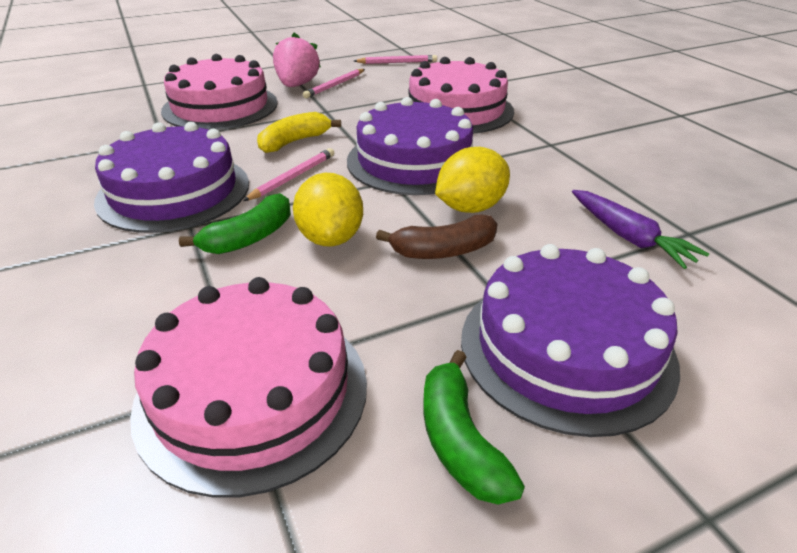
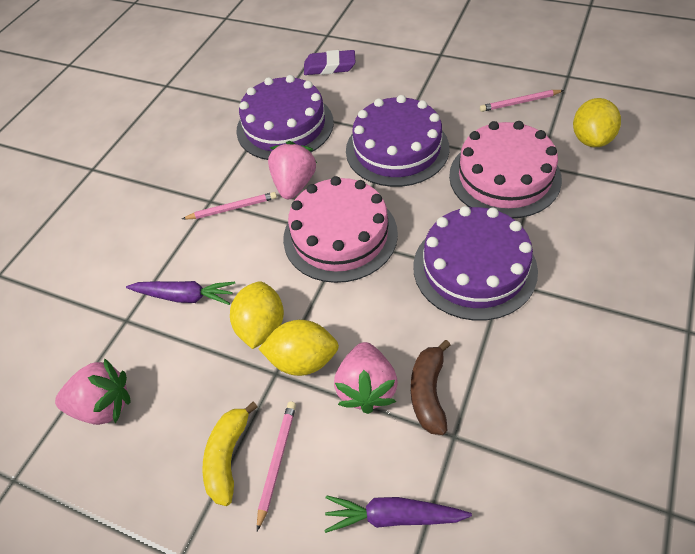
green banana: [179,193,291,254] [423,350,525,504] = 2 -> none = 0
pink cake: [130,277,367,498] [161,54,278,130] [409,57,514,134] = 3 -> [283,176,398,283] [449,121,562,218] = 2
pink strawberry: [273,32,321,87] = 1 -> [55,358,131,425] [268,141,317,199] [334,342,398,414] = 3
purple carrot: [572,190,709,269] = 1 -> [126,281,235,305] [325,495,472,533] = 2
purple eraser: none = 0 -> [304,50,355,75] = 1
yellow lemon: [293,173,363,247] [435,147,510,213] = 2 -> [230,281,284,349] [259,320,339,376] [573,98,621,147] = 3

